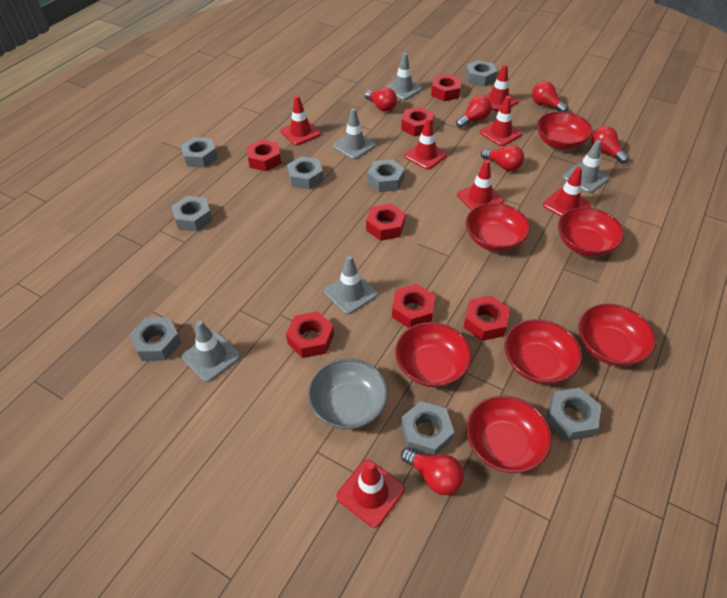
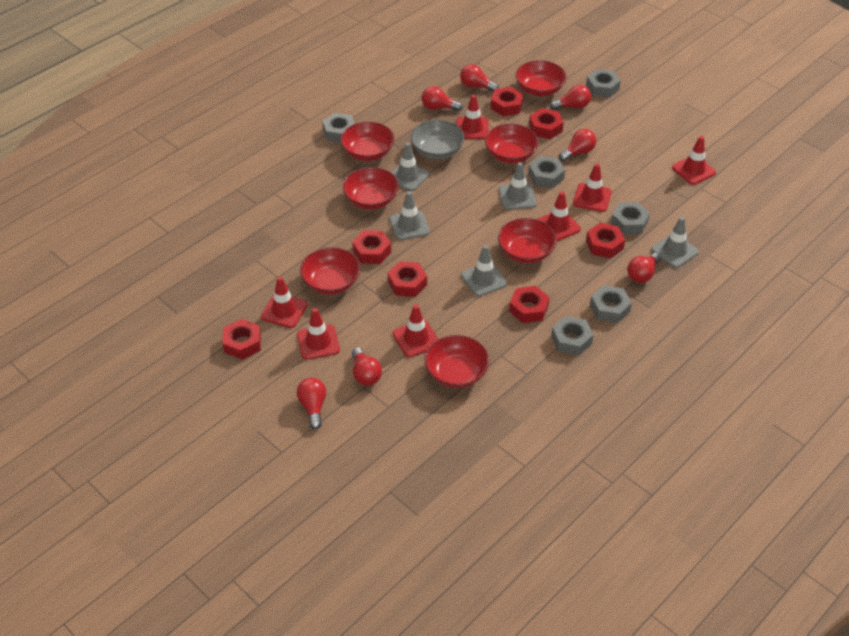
grey nut: [129,317,182,361] [171,196,213,232] [181,137,218,168] [287,156,324,190] [367,159,405,192] [401,401,454,455] [465,60,497,87] [547,388,601,441] = 8 -> [322,113,355,143] [528,156,565,188] [551,316,594,356] [586,69,621,98] [590,285,632,323] [611,202,650,235] = 6
red light bulb: [365,87,397,111] [401,447,464,495] [456,96,492,128] [481,145,524,171] [532,81,568,112] [591,126,629,164] = 6 -> [297,378,326,429] [352,347,382,386] [422,86,463,111] [460,64,499,92] [550,85,591,110] [559,129,596,162] [627,253,661,283] = 7

